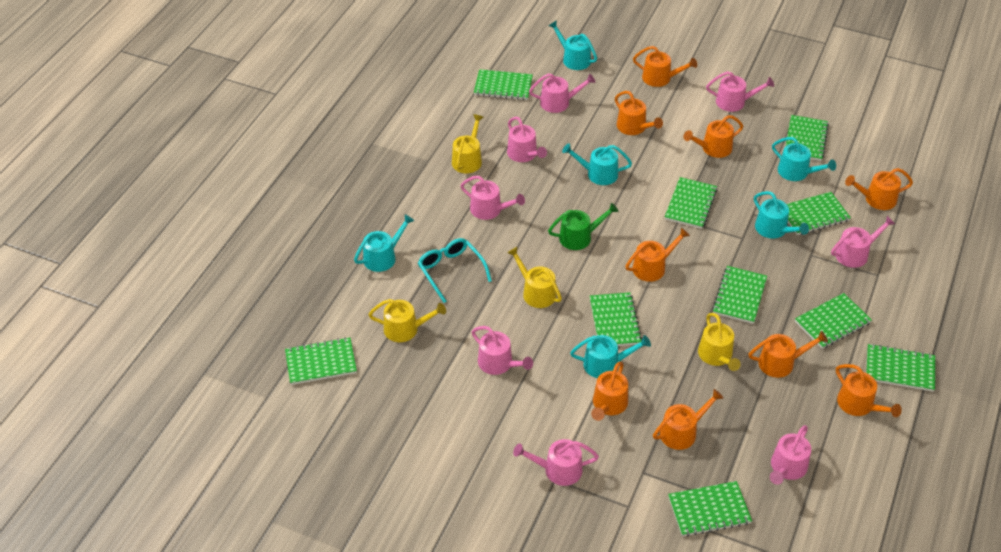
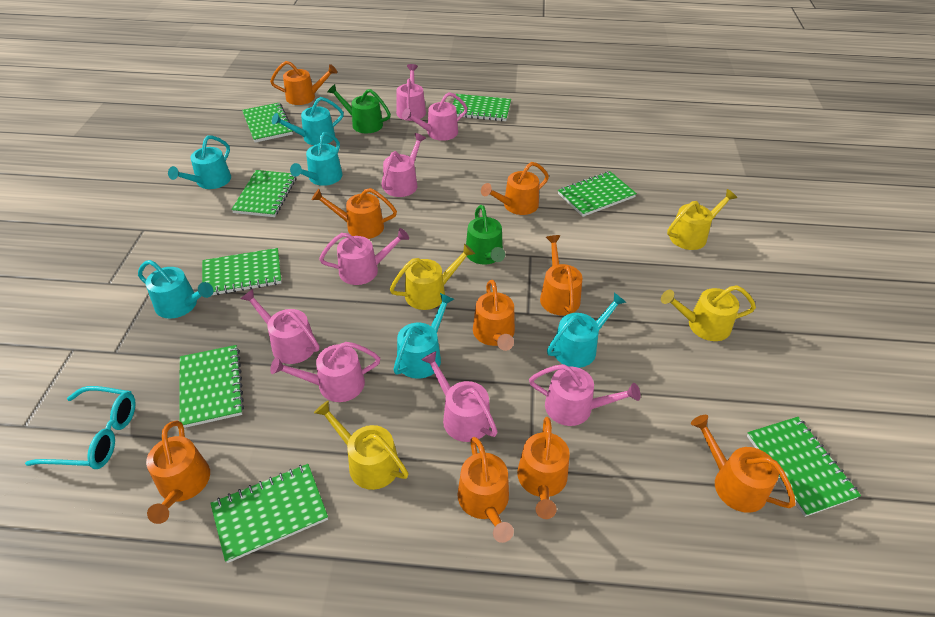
green notebook: [285,337,357,385] [474,69,533,100] [590,292,642,346] [665,177,717,229] [668,481,752,537] [712,266,767,324] [786,115,829,161] [787,192,851,235] [795,293,872,349] [866,344,935,392] = 10 -> [180,345,244,428] [202,248,282,295] [210,464,328,563] [231,170,297,217] [242,103,293,143] [453,94,511,121] [558,171,637,217] [747,417,861,517] = 8
green watering can: [548,203,619,250] = 1 -> [327,84,391,133] [466,205,505,265] = 2

